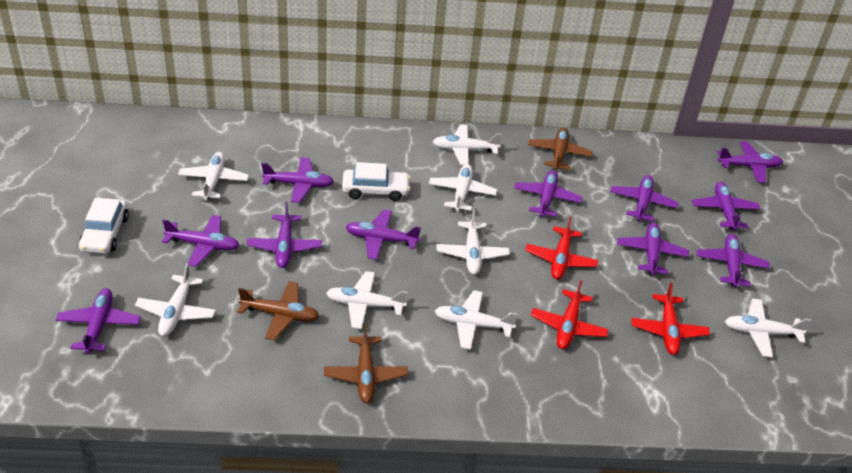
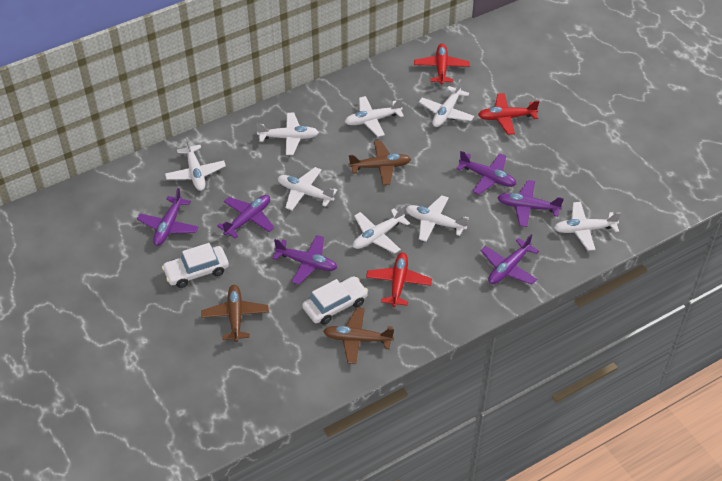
purple plane: [56,288,141,354] [162,215,240,267] [247,202,322,268] [261,157,334,203] [346,209,421,260] [514,170,582,217] [610,175,679,221] [617,223,689,275] [692,181,760,231] [697,234,770,287] [718,141,783,183] = 11 -> [137,188,199,246] [217,195,274,239] [272,235,337,285] [456,151,516,195] [481,234,539,285] [497,180,564,227] = 6

